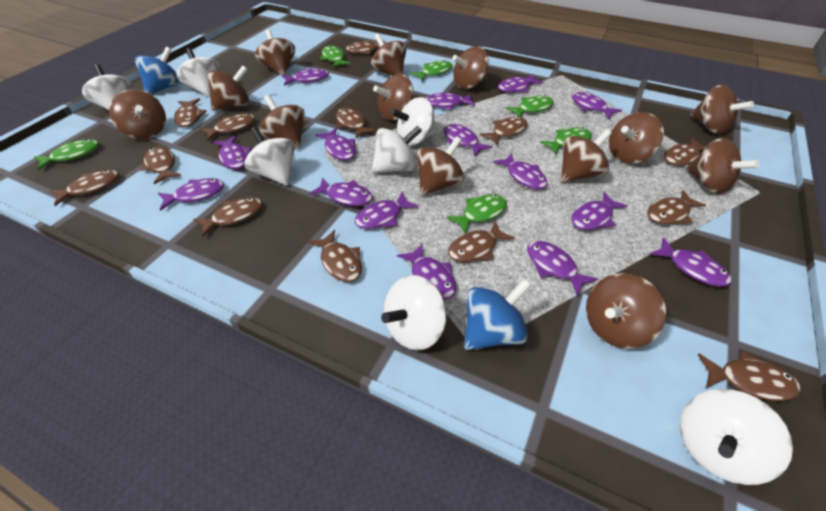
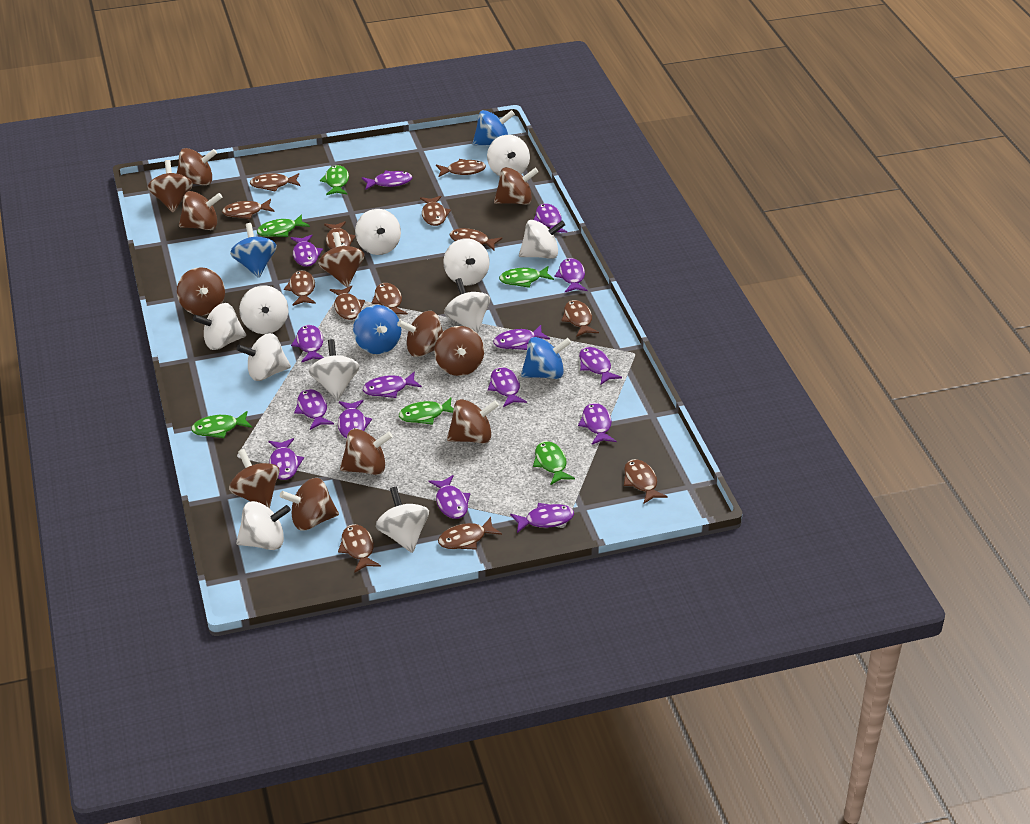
blue spinning top: [135,47,180,94] [464,279,531,350] = 2 -> [230,223,277,278] [353,305,401,354] [472,110,515,145] [521,337,571,379] = 4
brown spinning top: [109,90,166,139] [208,65,249,111] [255,29,295,75] [259,95,305,149] [371,34,407,76] [373,74,414,121] [417,136,464,196] [452,46,488,89] [561,129,612,183] [586,273,666,349] [609,112,664,164] [686,138,760,194] [690,85,754,134] = 13 -> [148,160,193,212] [177,148,217,185] [177,267,225,316] [179,191,222,230] [229,449,280,509] [280,478,339,530] [318,232,364,287] [340,429,393,475] [397,311,443,357] [434,326,484,376] [447,399,499,443] [494,167,538,205] = 12
white spinning top: [82,65,133,110] [177,48,221,97] [244,126,295,186] [371,125,422,173] [381,275,447,350] [391,97,437,146] [680,389,793,485] = 7 -> [193,303,246,350] [236,501,291,550] [237,333,291,381] [239,285,288,334] [309,339,359,400] [355,209,401,255] [376,487,429,553] [443,238,490,286] [444,278,490,334] [487,135,530,176] [519,220,565,259] = 11

